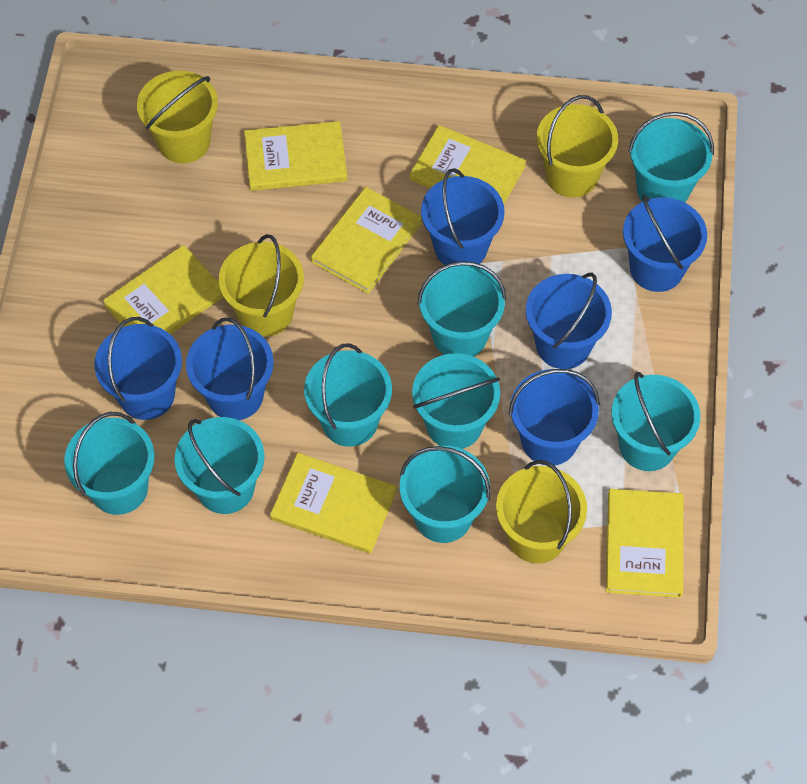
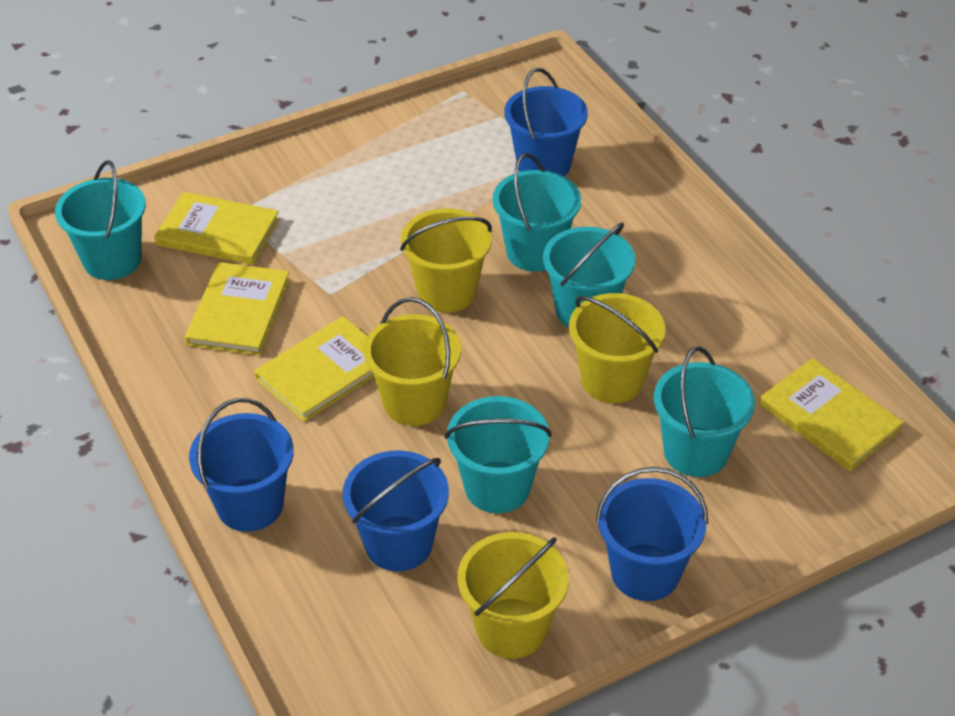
blue bucket: [94,317,182,420] [186,317,274,420] [421,168,505,265] [509,369,600,466] [526,273,612,369] [623,195,707,292] = 6 -> [189,398,294,532] [343,450,449,571] [504,68,588,176] [596,467,708,601] = 4
turquoise bucket: [64,412,155,515] [175,417,265,514] [304,343,392,447] [400,446,491,543] [412,353,500,449] [417,261,506,357] [612,372,700,471] [628,112,714,203] = 8 -> [55,160,146,280] [445,396,552,513] [493,153,581,272] [543,222,635,328] [654,347,755,477] = 5
yellow book: [103,245,223,335] [244,121,347,191] [270,453,397,554] [311,187,422,294] [410,125,526,204] [606,489,683,598] = 6 -> [154,192,280,265] [185,262,290,355] [254,316,374,422] [759,358,904,471] = 4

